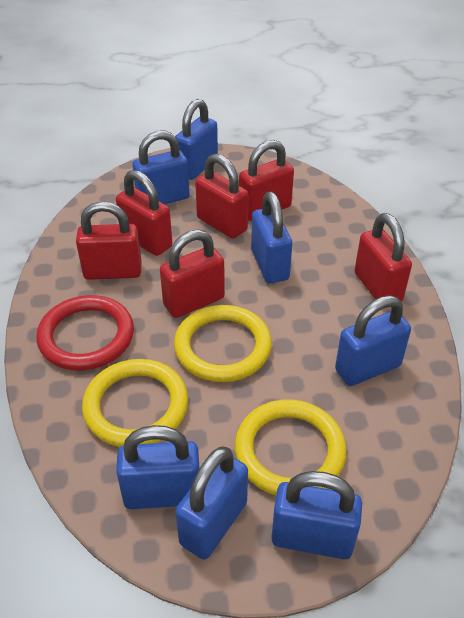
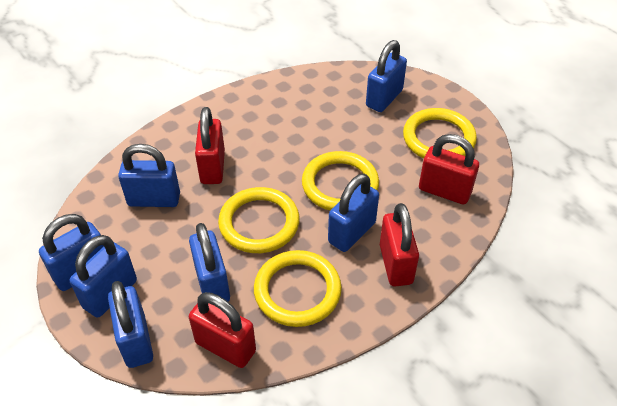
red padlock: [76,202,142,280] [116,170,172,256] [160,230,225,318] [195,154,248,238] [239,140,294,221] [355,213,412,302] = 6 -> [189,292,256,368] [195,107,225,184] [380,203,419,286] [419,134,479,205] = 4
red ring: [36,295,134,371] = 1 -> none = 0
yellow ring: [82,359,188,447] [174,305,272,382] [235,399,347,495] = 3 -> [218,187,300,253] [254,250,342,327] [302,151,379,210] [403,108,477,158] = 4

